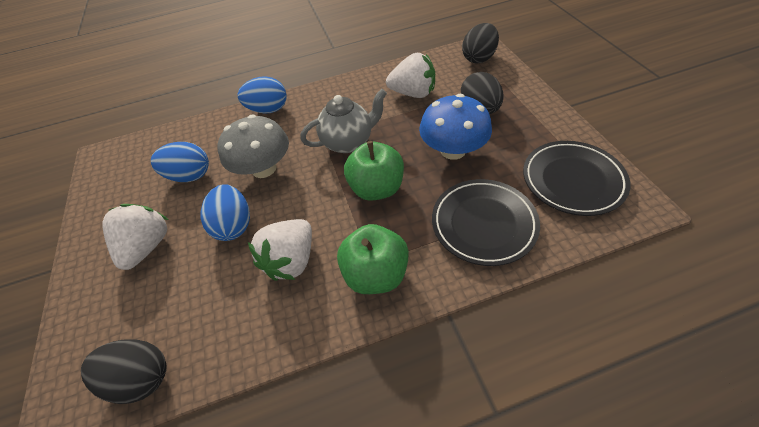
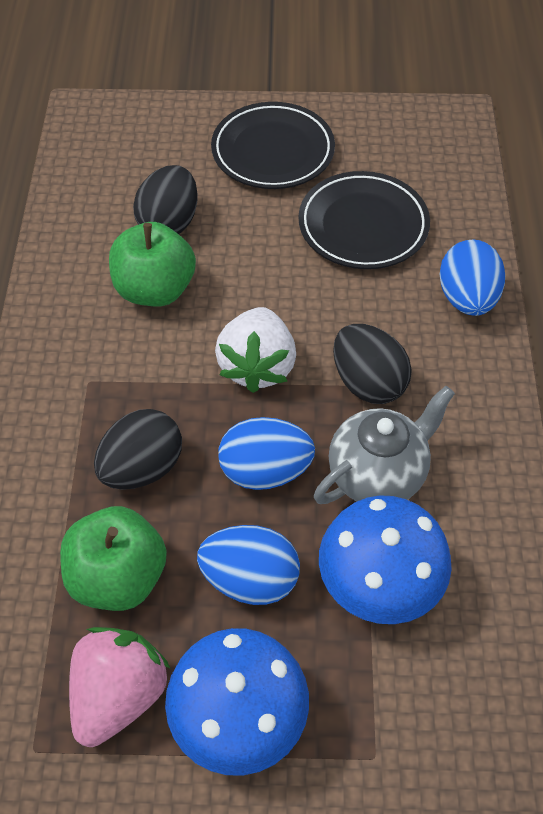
blue mushroom: [419,94,492,160] = 1 -> [165,628,309,776] [319,495,452,624] = 2
grey mushroom: [218,115,289,178] = 1 -> none = 0
pink strawberry: none = 0 -> [69,627,171,747] = 1
white strawberry: [102,204,168,270] [248,219,312,281] [386,53,435,98] = 3 -> [215,307,296,393] = 1

